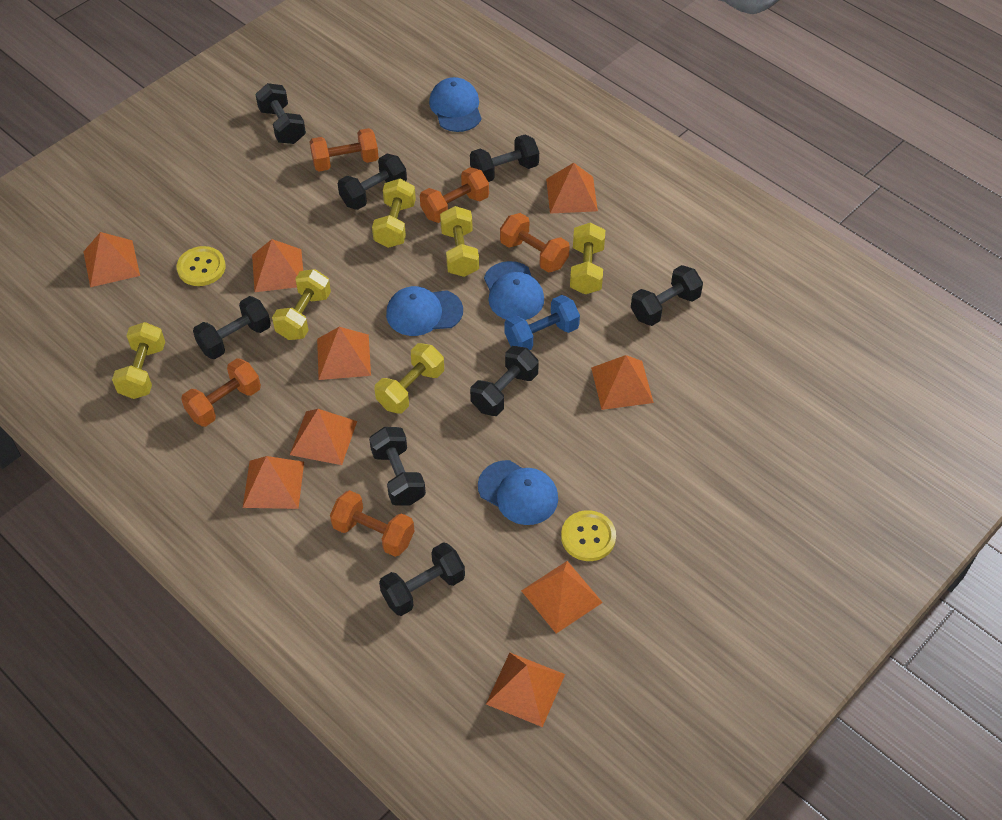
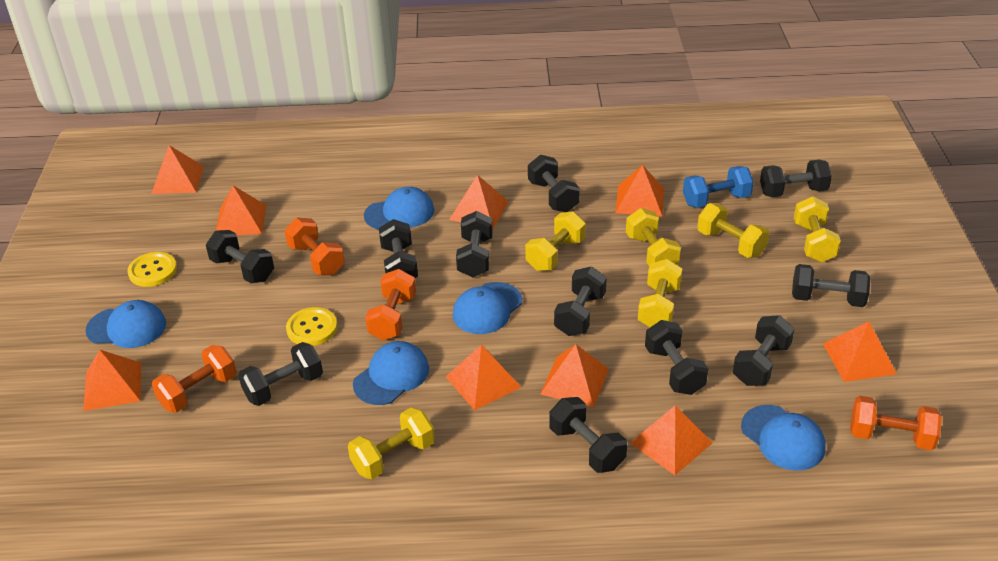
black dumbbell: [193,296,271,359] [255,83,306,144] [338,154,407,210] [369,427,426,505] [379,542,465,616] [470,134,539,182] [470,346,539,416] [631,265,703,326] = 8 -> [206,230,274,283] [238,342,323,406] [379,219,418,278] [456,211,493,277] [528,155,580,212] [549,397,627,473] [554,267,607,336] [645,320,708,395] [733,315,794,386] [760,160,832,197] [792,264,871,307] = 11
blue cap: [386,286,463,336] [429,77,482,132] [478,460,558,525] [484,261,544,320] = 4 -> [86,300,166,348] [353,341,429,405] [364,187,434,230] [453,282,522,334] [741,405,826,471] = 5
orange dumbbell: [181,358,261,427] [309,128,379,171] [330,490,414,557] [420,167,489,223] [500,213,570,273] = 5 -> [152,345,237,413] [284,218,345,275] [365,269,416,340] [850,396,942,450] = 4

